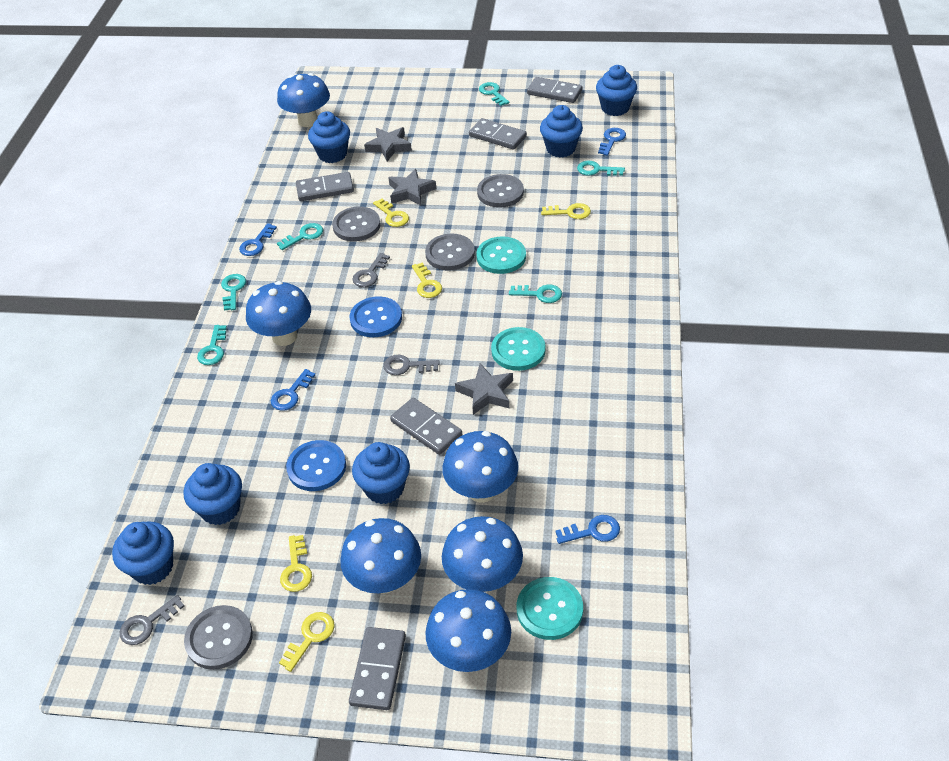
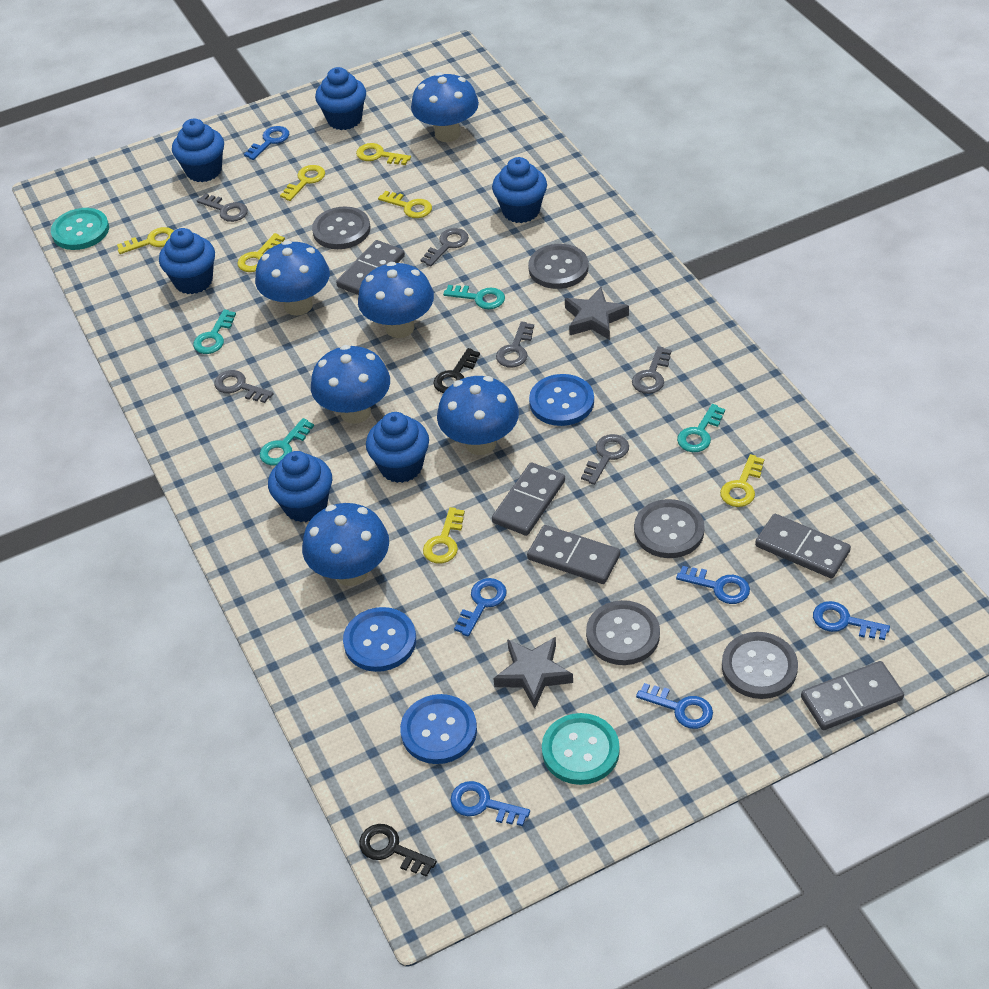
black key: none = 0 -> [359,824,437,877] [433,348,480,393] = 2
blue button: [286,440,346,491] [349,296,402,337] = 2 -> [343,607,416,672] [400,694,477,764] [529,374,594,426] = 3
blue key: [239,223,277,256] [271,369,315,411] [555,515,620,544] [598,128,626,156] = 4 -> [244,126,289,160] [451,781,530,826] [454,578,507,637] [636,683,713,729] [676,566,750,604] [813,601,890,640] = 6
grey button: [184,605,253,670] [332,207,381,242] [425,233,475,271] [477,174,524,208] = 4 -> [312,206,370,249] [528,244,589,289] [586,600,660,665] [634,499,705,558] [722,632,798,699] = 5
grey key: [120,595,185,645] [352,253,390,287] [383,355,440,375] = 3 -> [197,193,248,222] [214,370,274,403] [420,228,469,267] [496,321,534,367] [581,434,629,485] [632,346,671,394] = 6
grey star: [364,127,412,161] [388,169,436,206] [455,364,513,415] = 3 -> [493,637,573,709] [565,287,629,340] = 2
turquoise button: [476,236,526,274] [491,327,546,371] [517,577,583,640] = 3 -> [51,208,109,250] [542,713,620,785] = 2
turquoise key: [197,325,227,365] [221,274,246,311] [277,223,323,250] [479,82,509,106] [509,285,562,303] [577,161,625,176] = 6 -> [193,309,236,354] [260,418,314,466] [443,285,505,309] [677,404,725,452] = 4
yellow key: [279,612,335,672] [280,535,312,592] [373,198,409,227] [412,262,442,298] [541,203,591,219] = 5 -> [117,227,174,254] [237,233,285,272] [280,165,325,201] [356,143,411,165] [378,191,432,218] [423,507,465,563] [720,454,764,507] = 7

